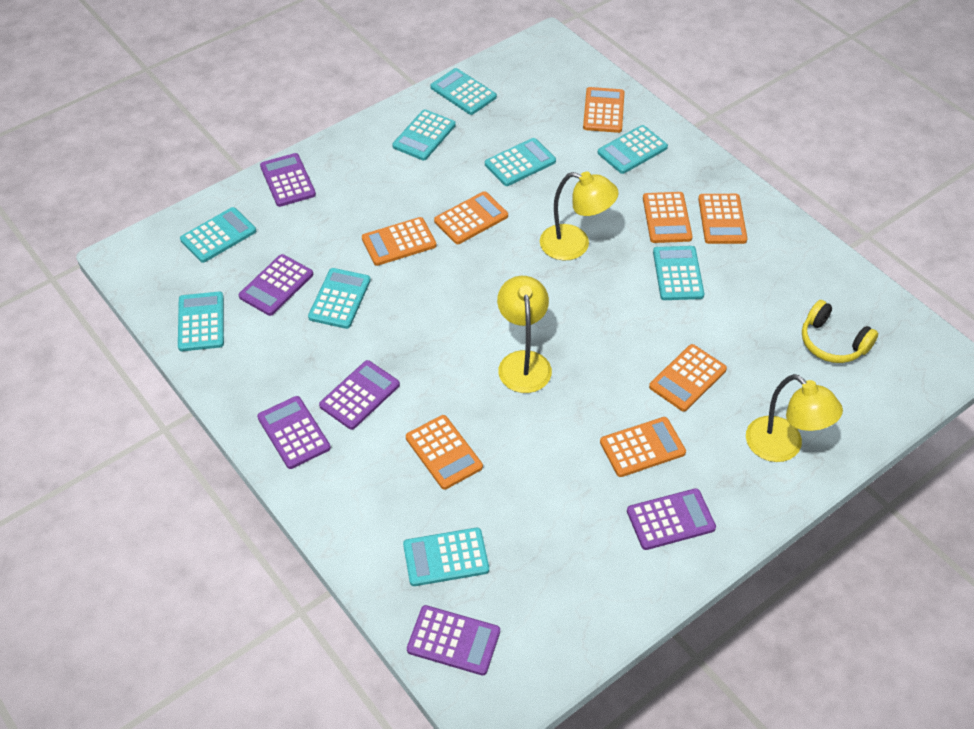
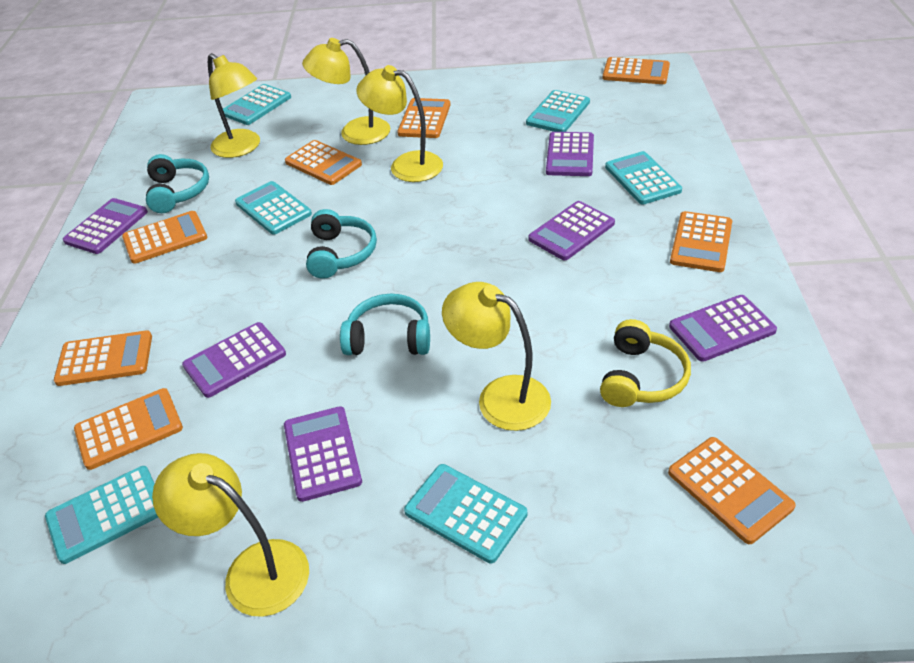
turquoise calculator: [178,292,224,351] [180,207,256,263] [308,268,371,329] [392,109,456,160] [403,528,489,586] [430,68,497,115] [485,138,556,186] [598,125,668,174] [653,246,704,300] = 9 -> [45,466,158,564] [223,84,291,125] [235,181,312,235] [404,464,527,563] [526,90,590,132] [605,151,682,205] = 6
turquoise headphones: none = 0 -> [146,154,209,213] [306,209,377,279] [340,294,430,355] = 3
yellow lamp: [497,276,552,393] [540,172,619,261] [746,374,843,462] = 3 -> [152,453,309,617] [208,53,260,158] [302,38,390,145] [356,65,443,182] [442,282,551,431] = 5

